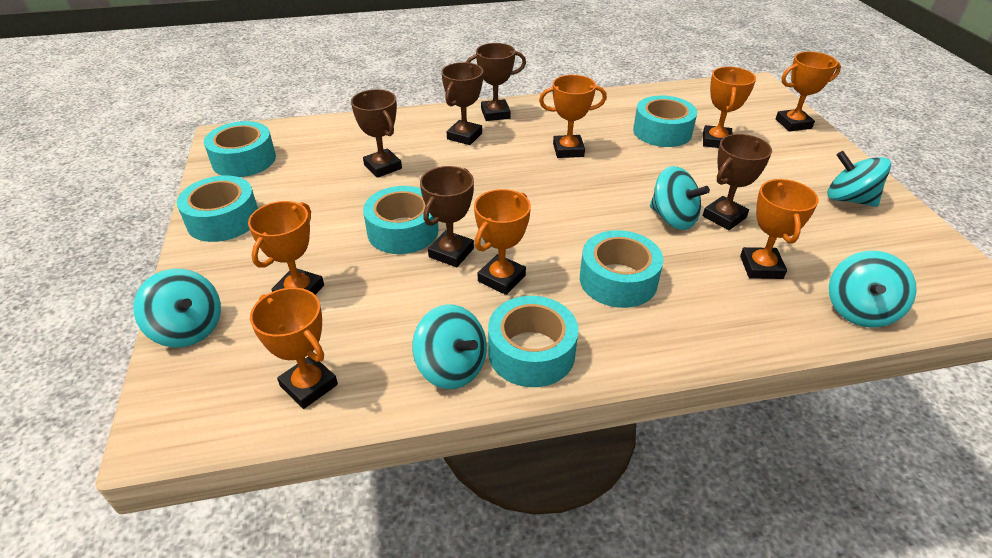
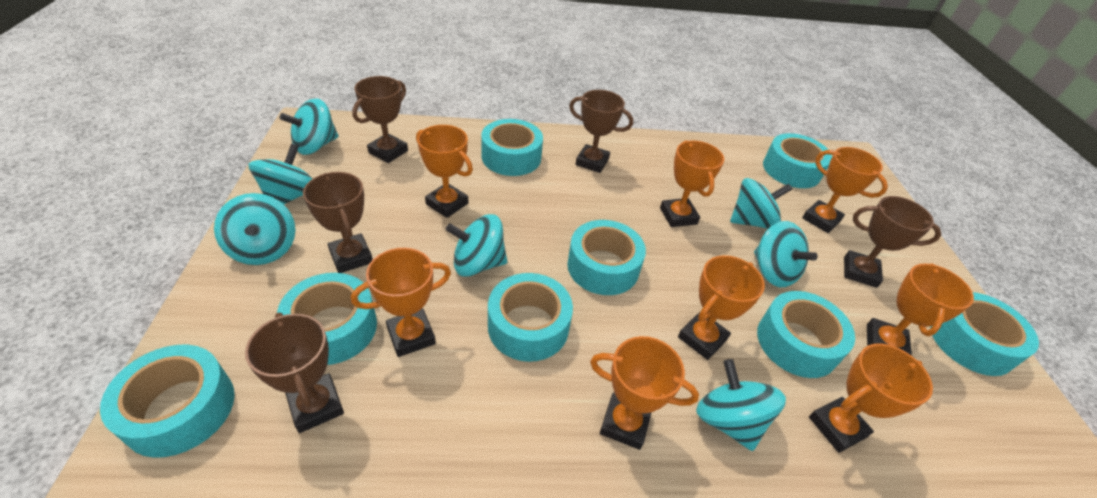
orange trophy: [248,201,324,295] [250,288,338,409] [474,189,531,295] [539,75,607,158] [703,67,756,148] [740,179,819,279] [776,52,841,132] = 7 -> [351,248,451,357] [416,125,473,218] [590,336,699,450] [660,140,724,227] [678,255,765,360] [802,147,888,233] [809,343,933,453] [867,263,974,356] = 8
turquoise spinning top: [133,269,221,348] [412,304,487,389] [650,166,710,230] [827,151,891,207] [829,251,916,327] = 5 -> [214,193,295,265] [248,143,313,205] [280,98,339,155] [446,214,508,277] [696,359,786,451] [730,178,792,229] [754,221,818,287] = 7
turquoise tape: [177,176,258,242] [204,121,276,177] [363,186,439,254] [488,296,578,387] [580,230,664,308] [633,95,697,147] = 6 -> [100,345,235,458] [277,273,377,365] [481,119,543,176] [488,273,573,362] [567,220,646,295] [757,291,855,378] [763,133,832,188] [930,292,1039,376] = 8

